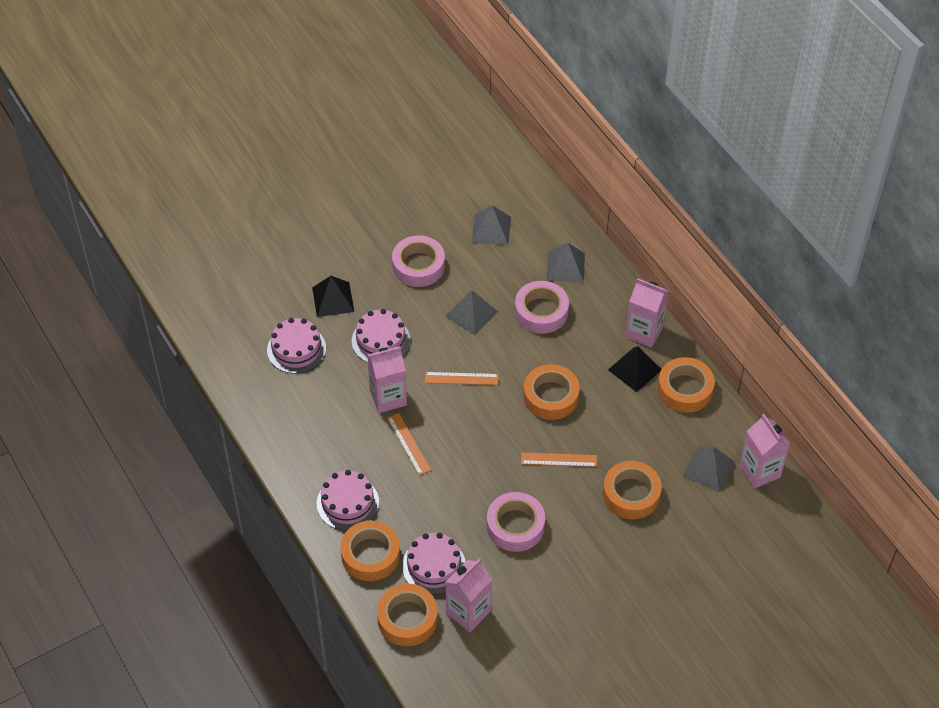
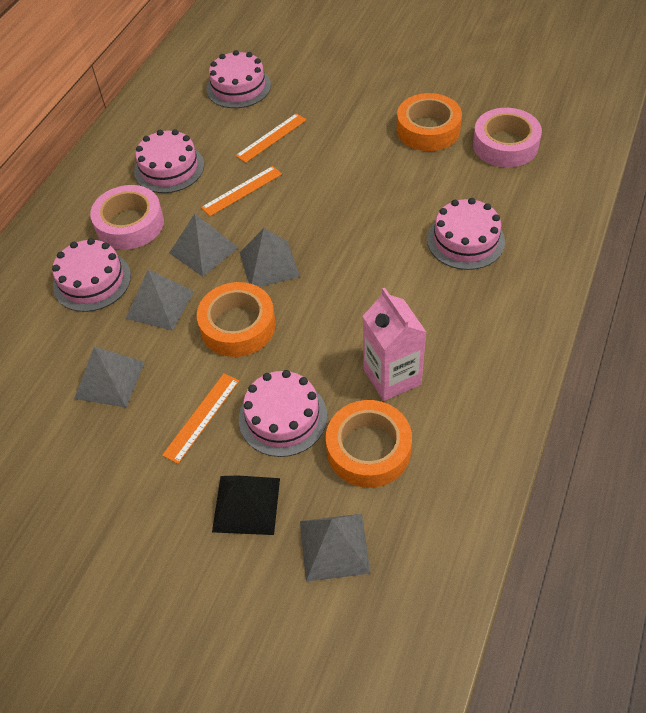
black pyramid: [312,276,354,317] [608,346,661,392] = 2 -> [212,476,280,535] = 1
grey pyramid: [445,290,498,335] [472,205,511,245] [547,243,585,283] [683,446,735,492] = 4 -> [74,347,145,408] [125,269,194,331] [169,214,239,277] [240,228,300,287] [300,514,371,582] = 5
orange tape: [340,520,400,581] [377,584,438,646] [523,364,580,420] [603,461,662,519] [658,357,715,413] = 5 -> [197,282,276,357] [326,400,412,488] [397,93,462,151] = 3
pink cake: [267,318,326,374] [317,470,379,531] [352,309,410,363] [402,533,466,595] = 4 -> [52,238,131,312] [134,129,204,193] [206,50,271,108] [239,370,327,457] [427,198,505,270] = 5
pink carton: [367,346,407,413] [445,559,493,632] [625,278,669,348] [739,414,790,488] = 4 -> [362,288,426,401] = 1
pink tape: [392,235,445,287] [487,492,545,552] [515,281,569,334] = 3 -> [90,185,164,250] [473,108,542,167] = 2

